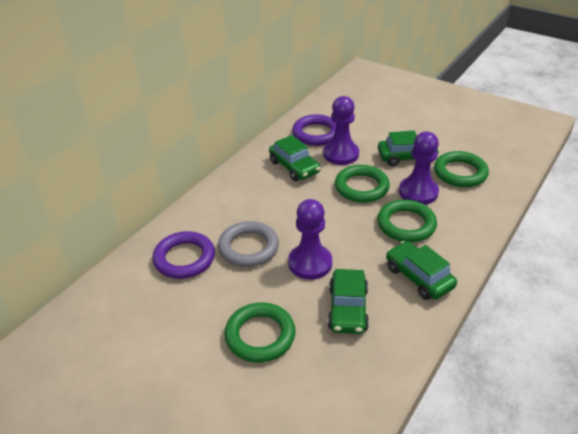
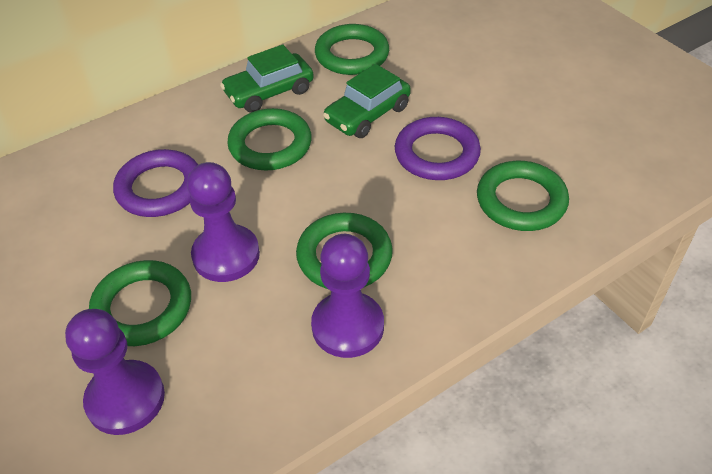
green car: [269,135,320,181] [327,269,369,334] [378,131,440,166] [386,241,457,300] = 4 -> [220,44,314,113] [323,64,411,138] = 2
green ring: [224,302,295,362] [335,165,390,203] [377,199,437,242] [434,151,489,187] = 4 -> [89,260,191,346] [227,108,312,170] [296,213,393,289] [315,24,389,75] [477,161,569,231] = 5
grey ring: [218,221,279,267] = 1 -> none = 0

